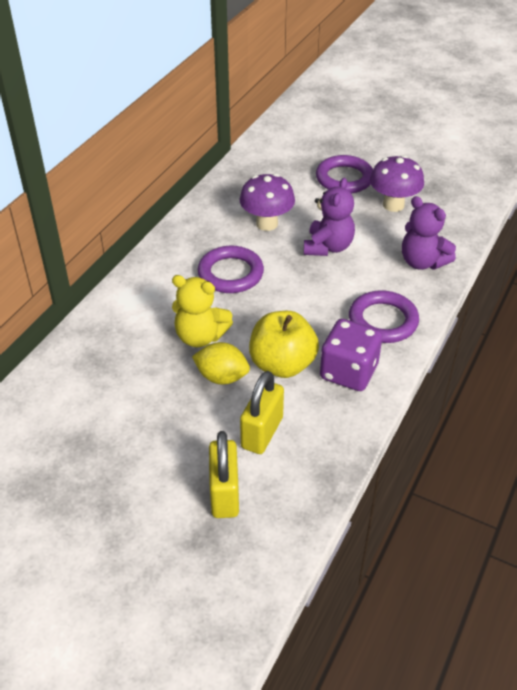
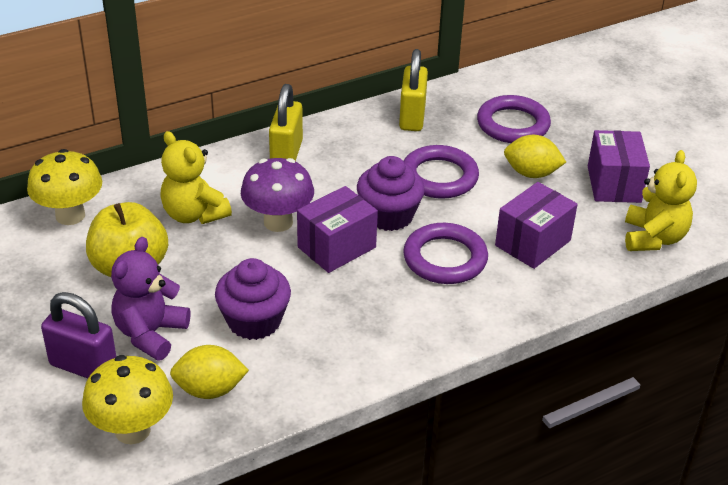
purple box: none = 0 -> [297,186,378,273] [495,182,578,269] [588,130,650,203] = 3
purple cupcake: none = 0 -> [215,258,291,340] [357,156,425,231] = 2
purple dice: [320,319,382,391] = 1 -> none = 0
purple mushroom: [240,173,295,231] [370,155,424,212] = 2 -> [241,158,314,232] = 1
purple padlock: none = 0 -> [41,292,116,378] = 1
purple teddy bear: [304,178,355,256] [402,196,456,270] = 2 -> [111,237,190,361] = 1
yellow lemon: [192,342,250,384] = 1 -> [170,345,249,399] [504,135,566,178] = 2
yellow mushroom: none = 0 -> [27,149,102,225] [82,355,173,444] = 2
yellow teddy bear: [172,275,233,347] = 1 -> [160,131,232,224] [625,150,697,251] = 2

